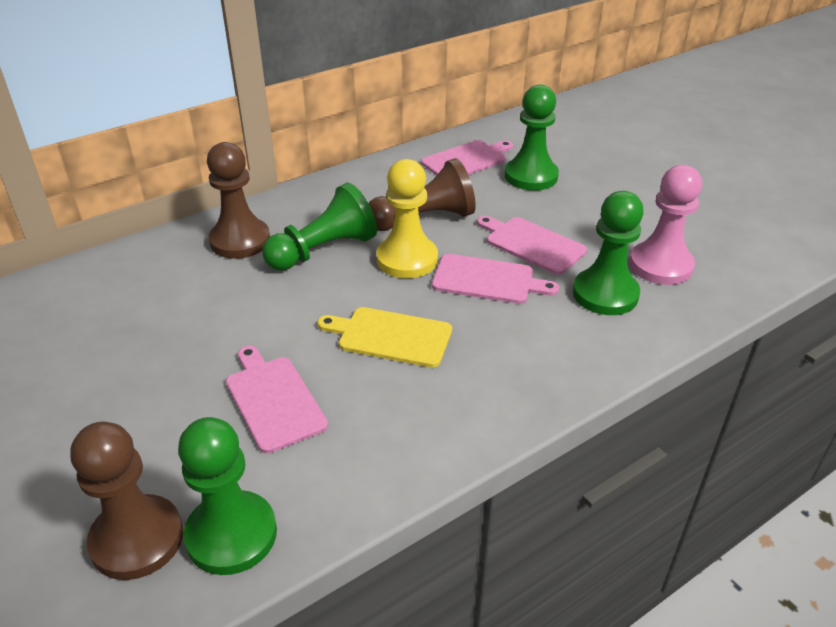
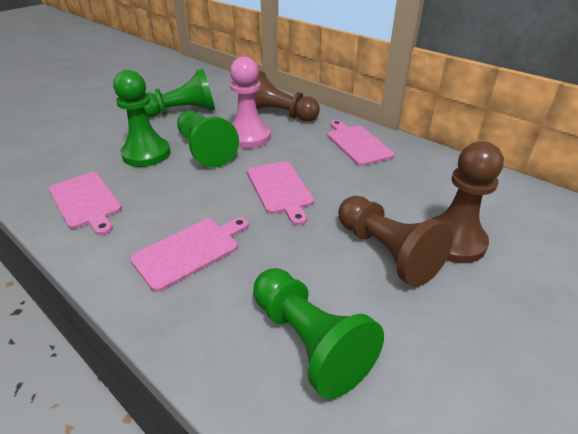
yellow cutting board: [317,307,452,368] = 1 -> none = 0
yellow pawn: [376,159,438,278] = 1 -> none = 0

